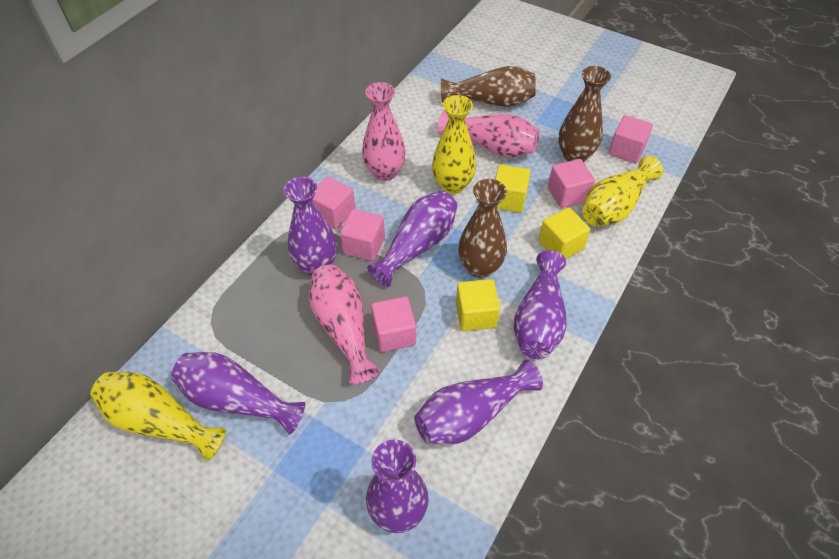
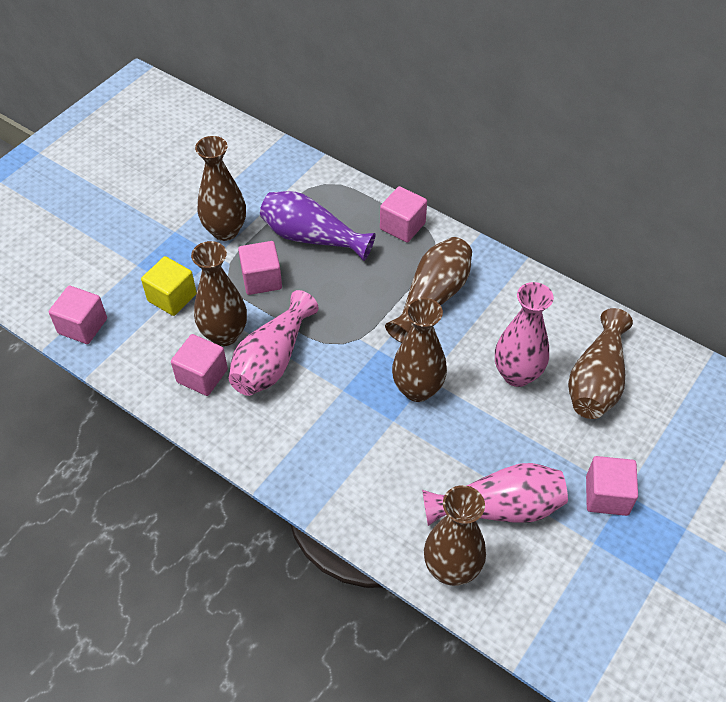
brown vase: [441,66,536,107] [458,179,507,278] [558,66,611,162] = 3 -> [191,241,247,346] [195,136,246,241] [385,237,472,343] [392,298,447,402] [424,485,486,586] [568,308,633,419] = 6
purple vase: [171,352,305,435] [284,177,337,276] [366,439,429,533] [367,190,457,287] [414,359,543,445] [514,250,567,359] = 6 -> [260,191,375,261] = 1
yellow cube: [456,279,500,331] [495,164,530,213] [539,208,590,259] = 3 -> [141,256,197,316] = 1
yellow vase: [90,372,226,461] [432,95,476,194] [582,156,663,226] = 3 -> none = 0

